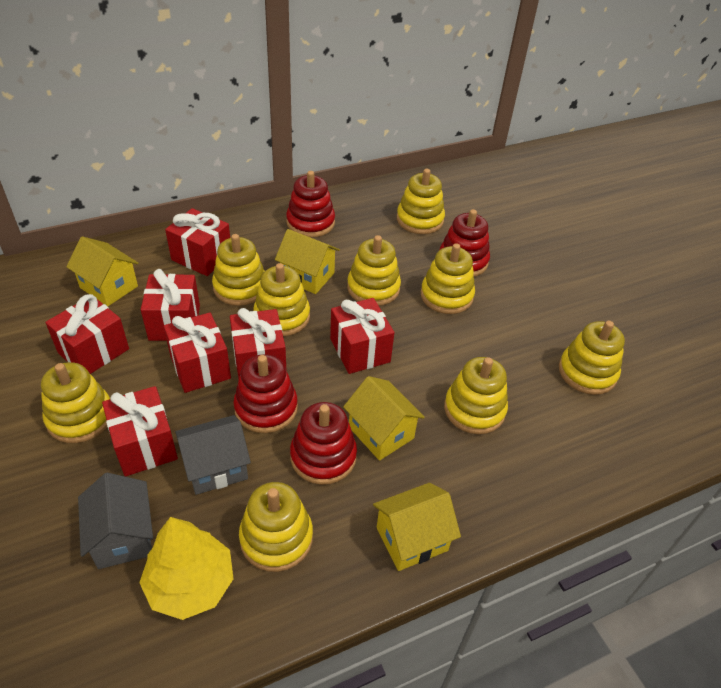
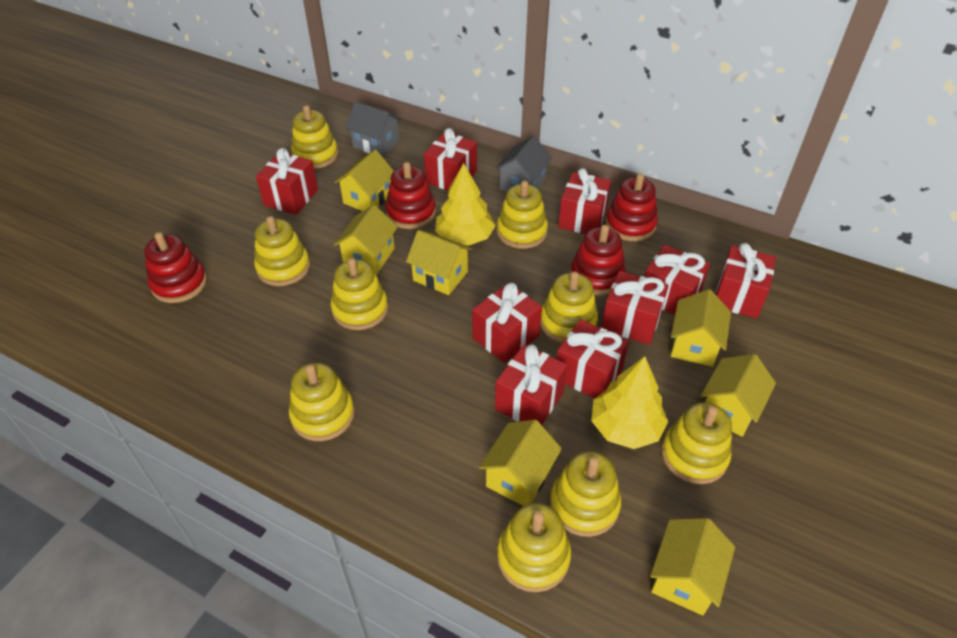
red gift: [45,294,129,374] [102,386,178,477] [141,269,200,341] [164,313,231,393] [165,208,230,276] [230,308,286,379] [330,298,394,374] = 7 -> [256,148,318,215] [424,128,477,191] [472,283,542,363] [495,344,568,425] [557,319,629,399] [558,168,611,234] [601,271,669,345] [644,245,710,315] [716,243,776,319] = 9
yellow house: [66,236,138,306] [275,229,340,294] [343,376,425,461] [373,483,461,571] = 4 -> [334,204,398,275] [335,150,394,211] [406,230,472,295] [479,420,562,506] [650,518,735,616] [671,289,731,367] [701,354,776,437] = 7
yellow tree: [139,517,234,620] = 1 -> [435,163,495,246] [591,356,668,449] = 2

